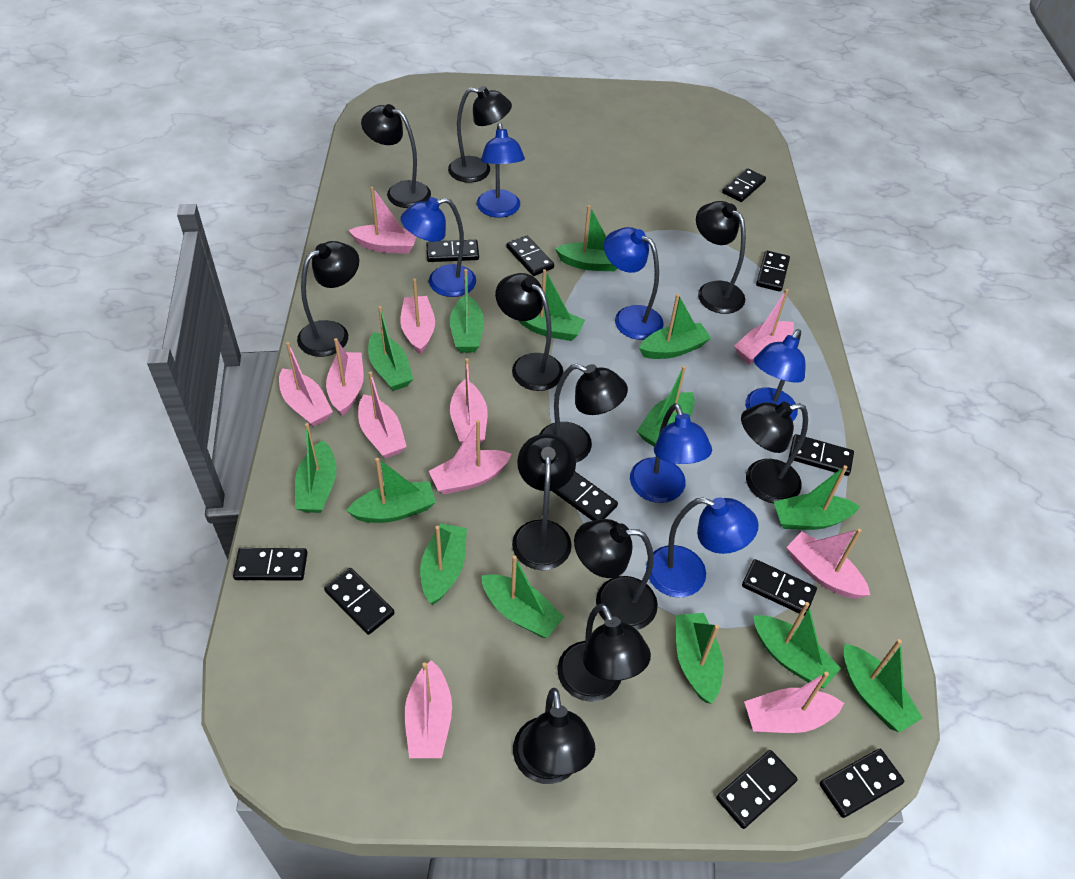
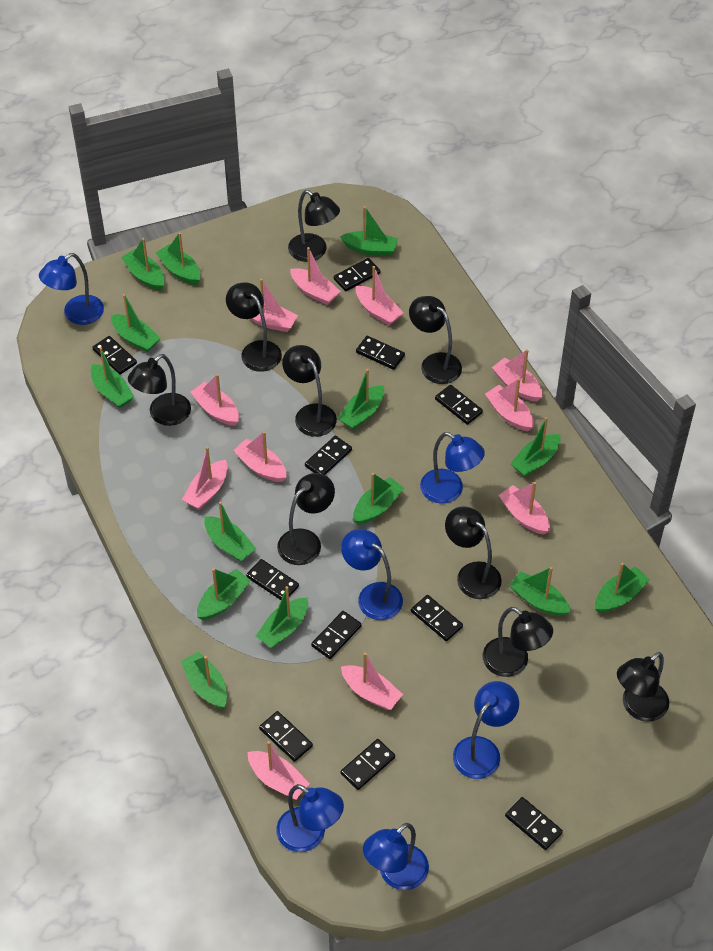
black lamp: [297,241,359,357] [361,104,431,208] [448,86,512,183] [495,273,563,391] [512,434,576,570] [513,688,595,784] [539,364,628,463] [557,604,651,701] [574,519,658,630] [696,201,746,314] [741,402,808,503] = 11 -> [128,354,191,426] [226,282,282,372] [277,473,335,565] [282,345,337,437] [288,190,340,262] [409,296,462,384] [445,506,502,599] [483,607,553,677] [617,652,669,722] = 9

